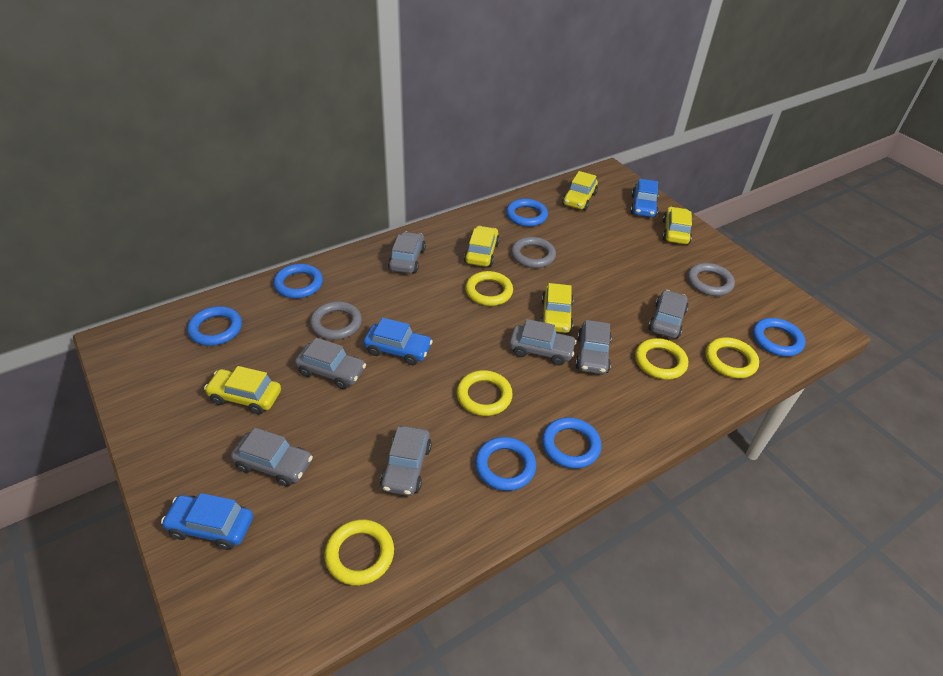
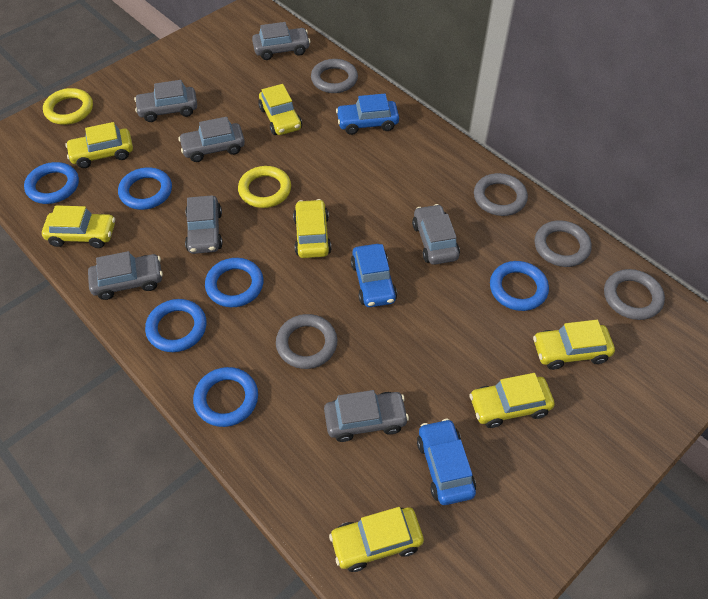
grey ring: [310,301,362,340] [511,237,556,268] [687,263,735,296] = 3 -> [276,314,337,369] [311,59,358,93] [474,173,528,216] [534,220,591,267] [604,269,665,320] = 5
yellow car: [204,366,281,415] [464,226,500,267] [540,283,574,333] [562,171,598,210] [662,207,692,245] = 5 -> [42,205,115,248] [65,122,133,168] [258,84,302,135] [293,199,331,258] [329,507,424,572] [469,373,555,428] [533,320,615,370] = 7
yellow ring: [324,519,394,586] [457,370,513,416] [465,271,513,306] [635,338,688,380] [705,338,759,378] = 5 -> [43,88,93,125] [238,166,291,208] = 2

